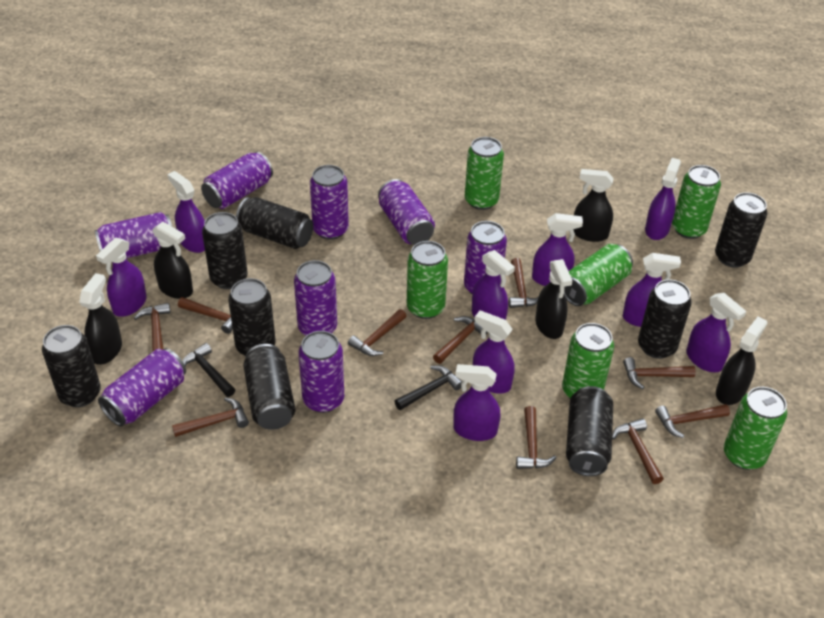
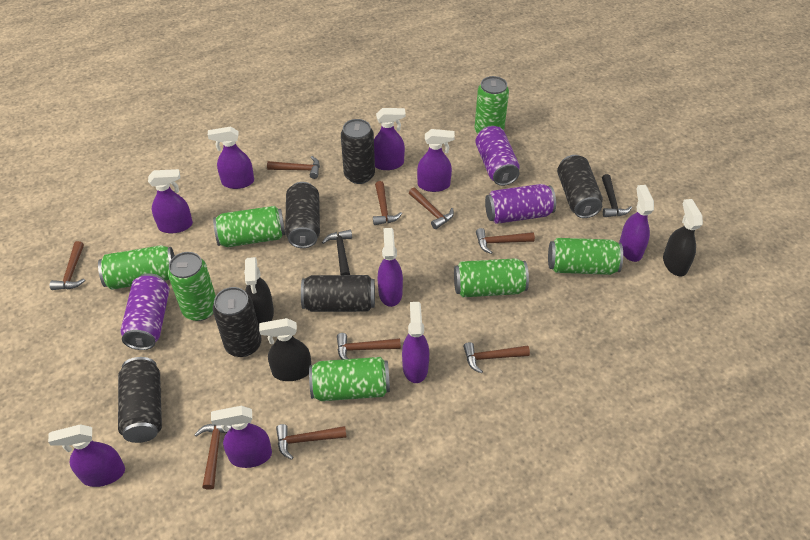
black can: [42,325,101,407] [202,212,248,289] [228,278,276,356] [236,197,313,249] [243,344,296,430] [566,386,613,476] [638,279,692,359] [715,192,767,268] = 8 -> [118,357,162,443] [213,287,262,357] [285,182,320,248] [301,275,375,312] [341,119,375,184] [557,155,603,218] = 6
black spray bottle: [79,273,122,365] [152,222,193,299] [535,259,573,339] [573,169,614,242] [716,316,767,405] = 5 -> [244,257,274,325] [259,318,311,381] [663,199,703,276] = 3
brown hammer: [134,303,171,352] [172,397,249,437] [178,297,233,334] [348,309,407,356] [433,316,488,364] [509,258,538,308] [516,406,556,469] [612,418,664,484] [623,357,696,389] [655,404,730,438] = 10 -> [50,241,85,290] [194,424,232,490] [267,156,320,179] [276,424,347,460] [337,333,401,359] [373,181,402,225] [409,187,454,229] [463,342,530,374] [476,228,535,254] = 9
green can: [407,241,448,319] [465,137,504,210] [562,323,614,398] [564,244,633,306] [672,165,721,239] [724,387,787,470] = 6 -> [98,245,175,290] [168,252,216,321] [213,206,285,247] [309,357,390,401] [454,258,529,297] [474,76,509,133] [548,238,623,275] = 7
purple can: [94,212,172,258] [98,348,186,426] [201,152,273,209] [294,260,337,336] [298,331,344,413] [310,165,349,240] [378,179,435,245] [464,221,507,294] = 8 -> [120,273,169,350] [475,126,520,186] [485,184,556,224] = 3

